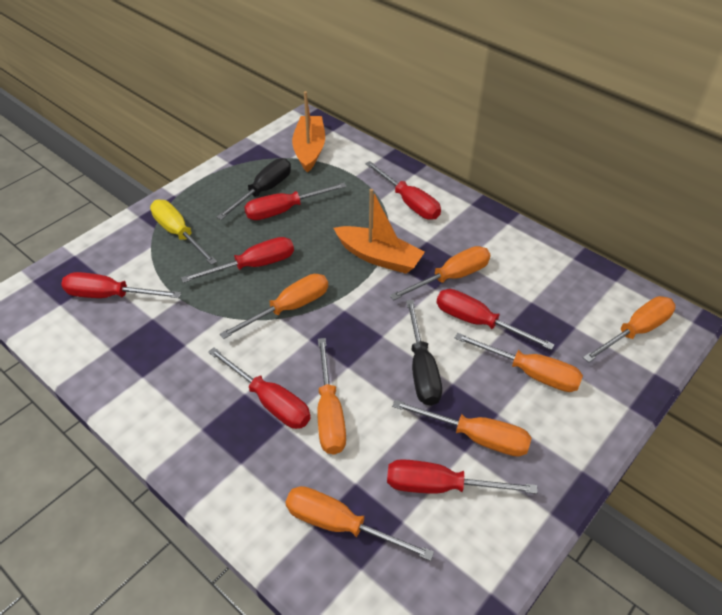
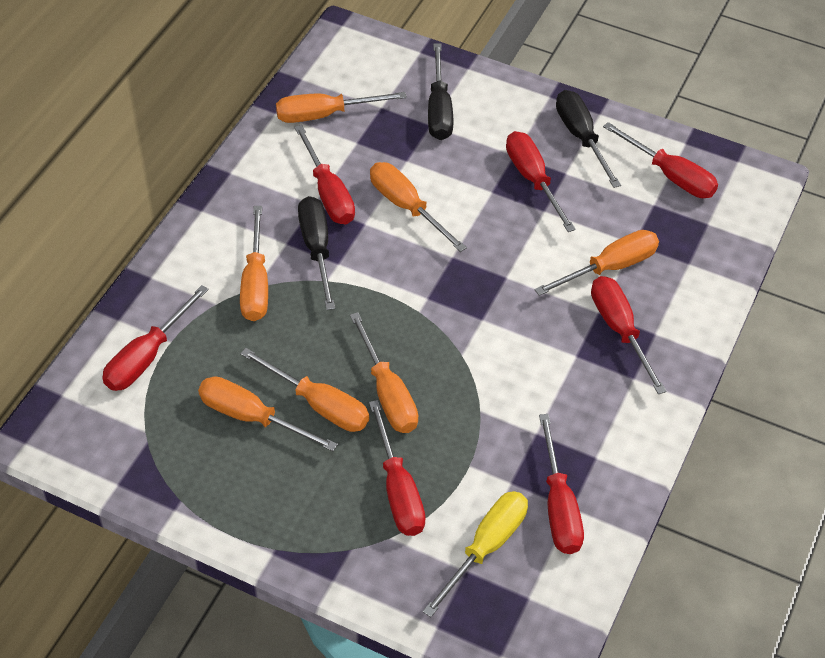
black screwdriver: [216,158,291,220] [406,300,442,406] = 2 -> [298,196,335,310] [428,43,453,140] [556,90,621,188] = 3
orange boat: [292,91,325,173] [334,189,425,274] = 2 -> none = 0

